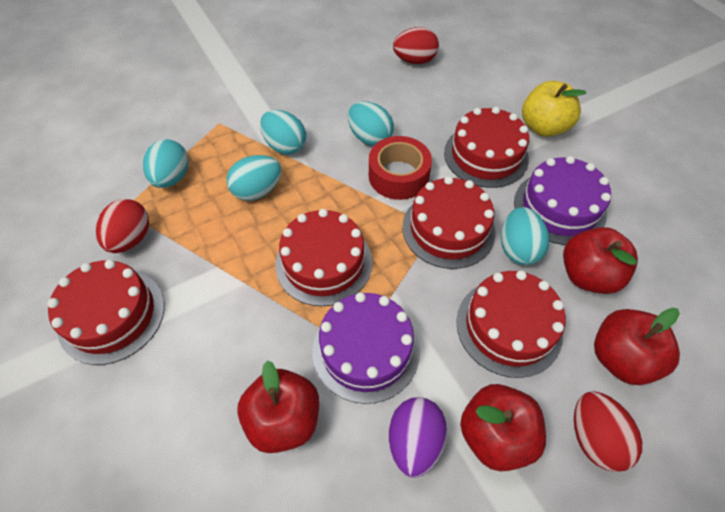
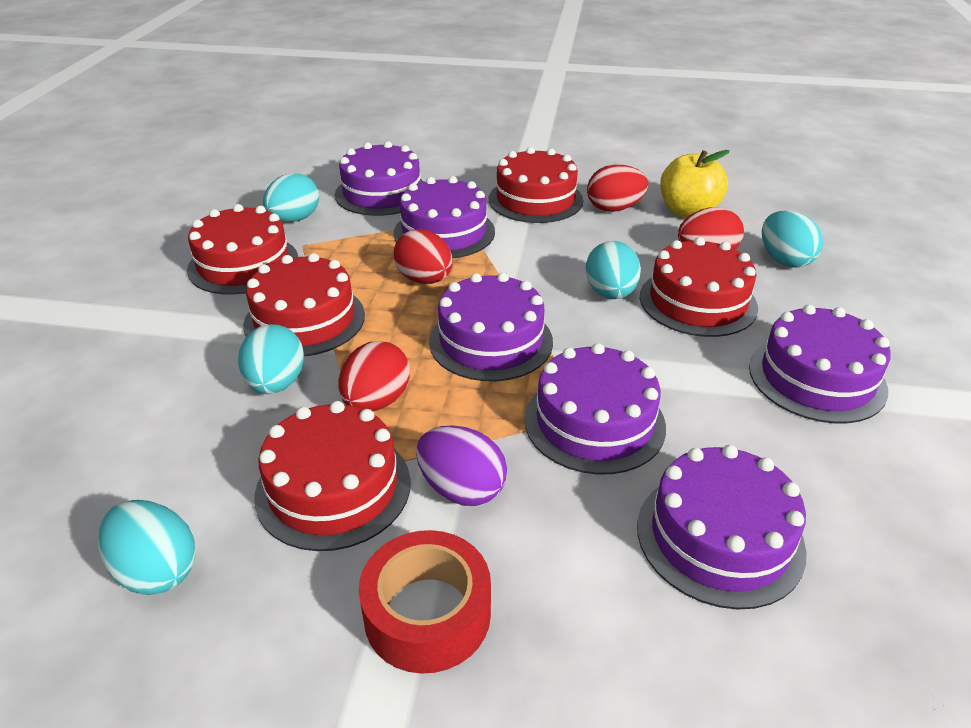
purple cake: [313,292,420,404] [514,156,611,245] = 2 -> [335,141,424,216] [393,176,495,259] [429,273,553,381] [525,343,666,474] [637,445,807,610] [749,304,891,423] = 6
red apple: [237,360,319,453] [460,384,546,471] [563,227,638,294] [594,308,680,385] = 4 -> none = 0
red egg: [96,199,149,253] [393,27,439,64] [574,391,642,472] = 3 -> [338,341,410,411] [393,229,453,284] [587,165,648,212] [678,207,744,249] = 4

